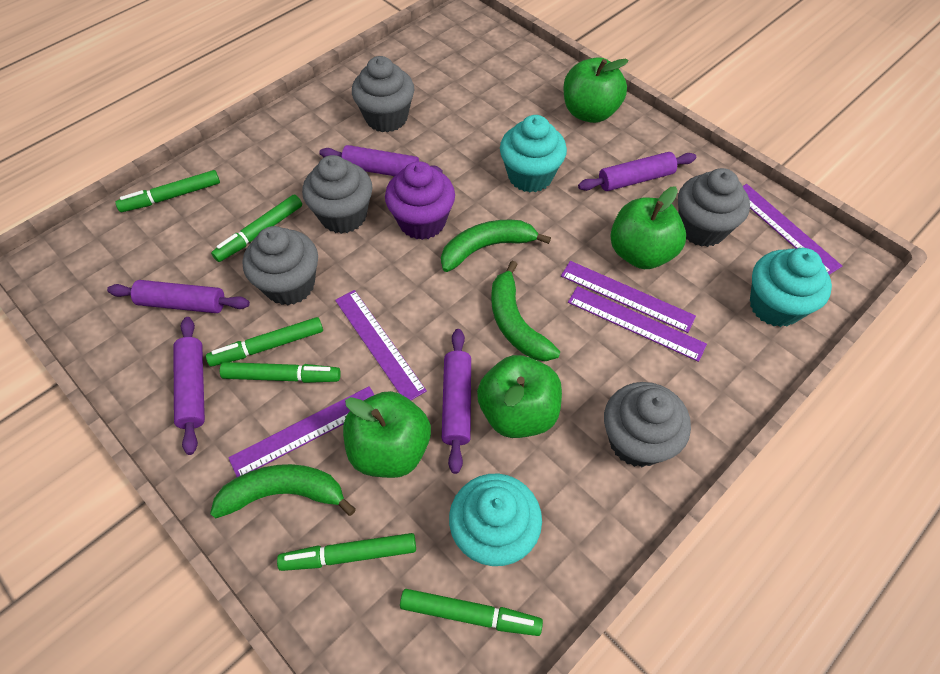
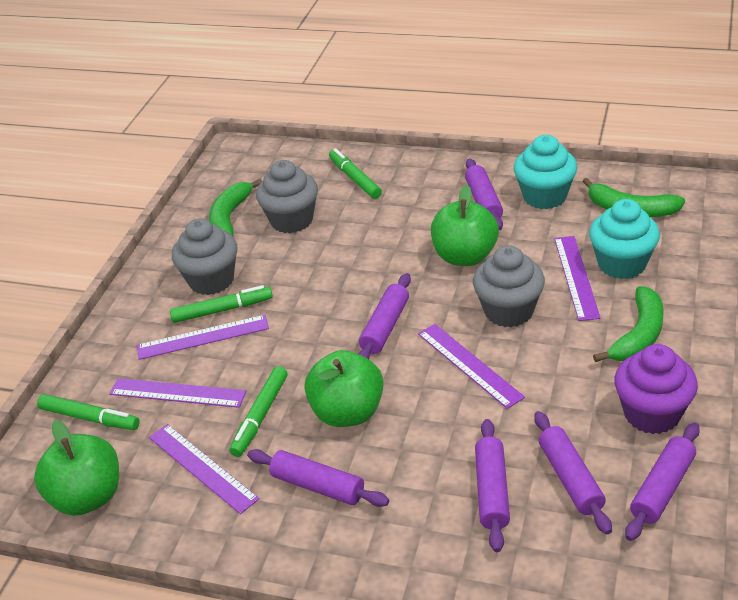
green apple: [343,391,431,478] [477,355,562,438] [564,57,629,123] [610,186,686,269] = 4 -> [34,420,119,516] [304,350,384,427] [431,185,499,266] = 3
green marker: [115,170,220,212] [206,317,323,367] [211,195,302,262] [220,362,341,383] [277,533,416,571] [400,589,543,636] = 6 -> [37,394,140,430] [170,285,273,323] [229,366,288,457] [329,148,382,199] = 4
grey cupcake: [243,226,318,305] [302,155,373,234] [352,56,414,133] [604,382,691,467] [678,168,750,247] = 5 -> [172,218,237,295] [256,160,318,233] [473,245,545,327] = 3
purple rolling pin: [107,280,250,313] [173,317,205,455] [319,145,443,176] [442,329,471,474] [578,152,696,191] = 5 -> [247,449,389,507] [359,273,411,359] [465,158,503,230] [475,419,510,552] [534,411,612,534] [625,423,700,541] = 6
turquoise cupcake: [449,474,542,566] [500,115,567,192] [750,248,832,327] = 3 -> [513,135,578,209] [589,199,660,279] = 2

